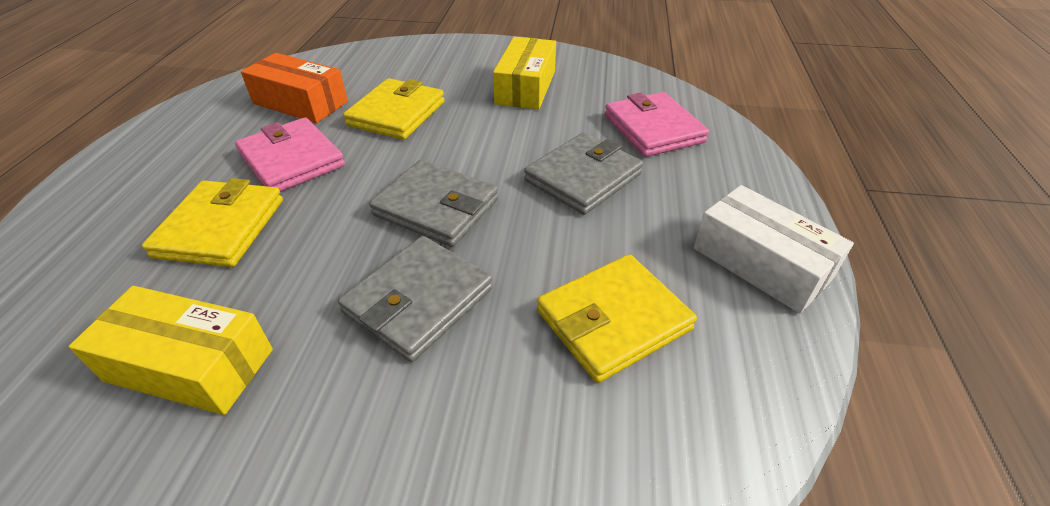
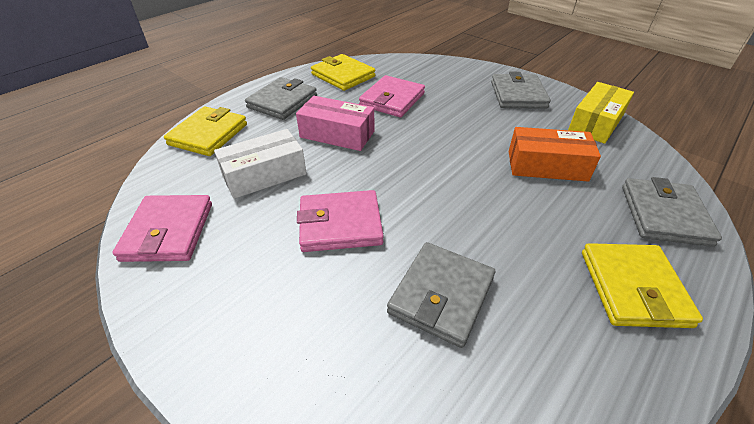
grey wallet: [338,236,493,362] [369,160,498,247] [524,132,643,215] = 3 -> [245,77,317,120] [387,242,495,348] [491,72,551,109] [622,177,722,247] = 4
pink box: none = 0 -> [296,96,374,151] = 1
pink wallet: [235,117,345,192] [605,92,709,157] = 2 -> [112,195,212,262] [297,190,384,252] [359,75,425,117] = 3
yellow box: [69,286,273,415] [493,37,556,109] = 2 -> [568,82,634,144] = 1

